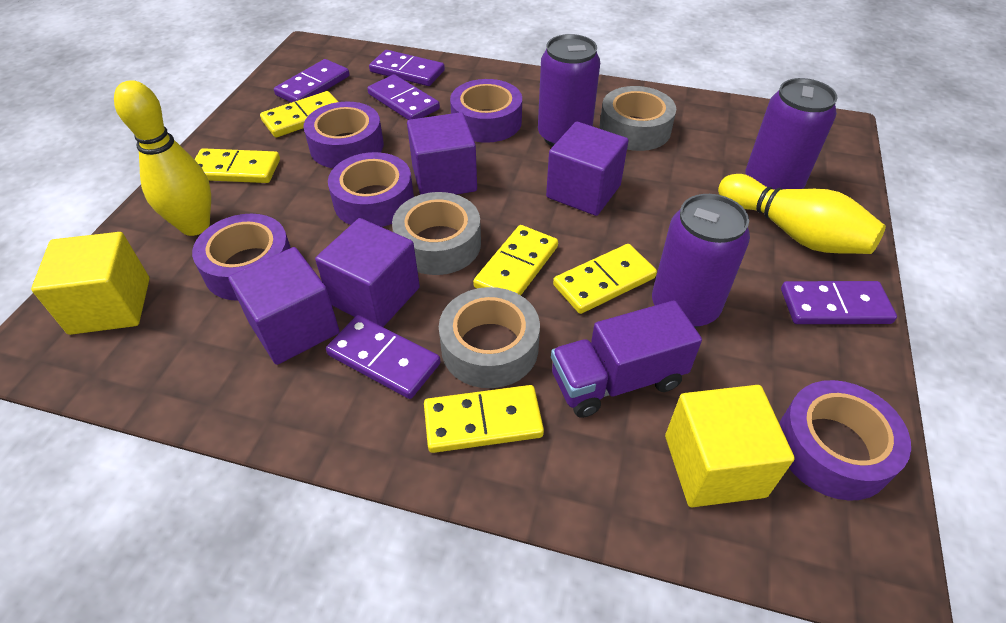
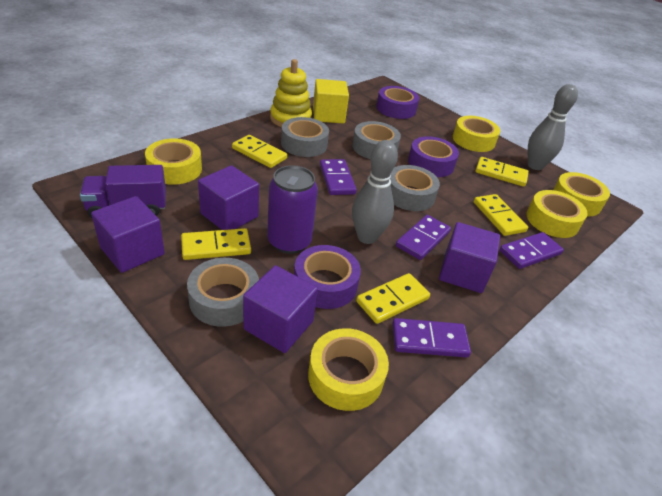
grey bowling pin: none = 0 -> [352,140,398,244] [528,84,578,170] = 2
grey tape: [392,192,481,275] [439,287,540,388] [599,86,676,151] = 3 -> [187,258,259,327] [281,117,329,157] [352,121,401,159] [390,165,440,211] = 4
purple can: [538,34,600,147] [652,194,750,328] [745,78,837,190] = 3 -> [267,165,318,254] = 1
purple domino: [274,59,349,103] [326,315,440,399] [367,74,440,120] [369,50,445,86] [781,281,897,324] = 5 -> [320,159,357,195] [392,318,471,358] [396,215,451,260] [500,232,564,269] = 4
purple tape: [192,214,291,301] [303,102,384,168] [328,152,414,227] [450,79,522,143] [779,380,911,501] = 5 -> [294,245,361,309] [376,86,419,119] [408,136,459,177] = 3
yellow bowling pin: [114,80,211,236] [718,174,886,254] = 2 -> none = 0
yellow cube: [31,232,150,335] [665,385,795,507] = 2 -> [313,79,349,123] = 1
yellow stacking toy: none = 0 -> [270,59,312,127] = 1
yellow tape: none = 0 -> [145,138,202,185] [308,328,389,411] [453,116,500,152] [526,190,588,238] [553,172,610,216] = 5

